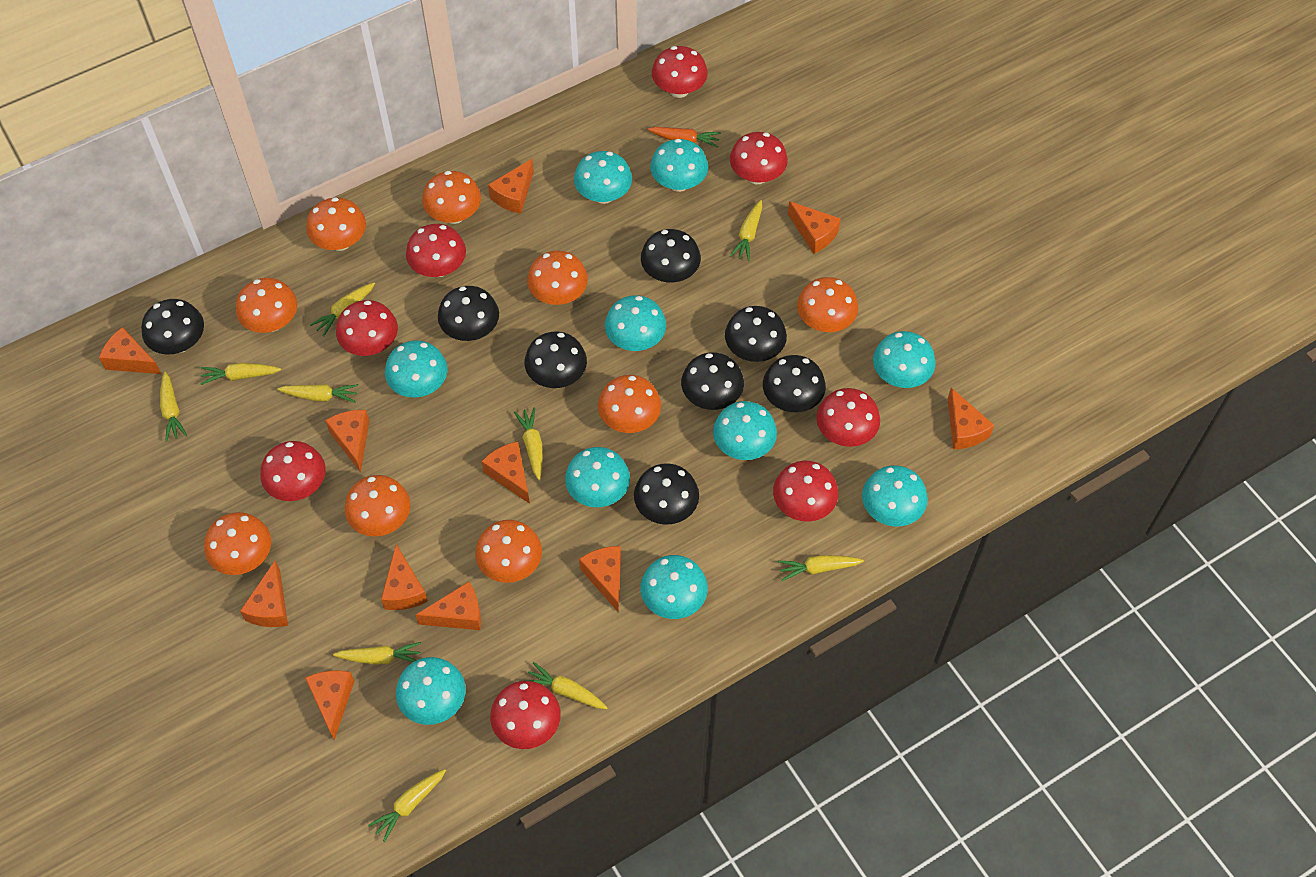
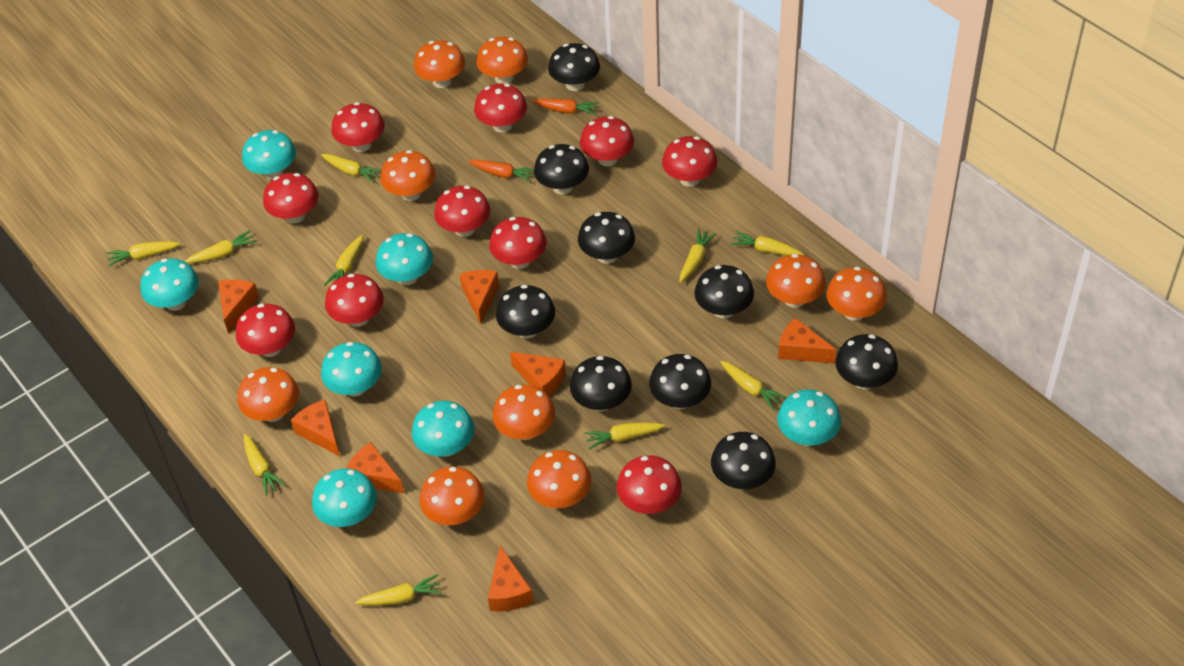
black mushroom: [141,299,204,354] [438,286,499,341] [525,331,587,388] [634,463,699,525] [641,229,701,283] [681,352,744,410] [725,306,787,362] [763,355,826,412] = 8 -> [496,285,555,339] [534,144,589,194] [548,43,600,91] [570,356,632,411] [578,212,635,264] [649,354,711,409] [694,265,754,318] [711,432,776,489] [835,334,898,390] = 9
orange carrot: [647,127,721,148] = 1 -> [469,159,534,182] [531,98,599,115] = 2
orange cheese: [99,327,161,374] [240,561,288,627] [305,671,354,740] [325,410,369,472] [381,544,428,610] [416,582,481,630] [481,441,530,504] [488,159,534,214] [579,546,621,613] [788,201,841,254] [948,388,994,449] = 11 -> [218,279,259,334] [291,400,340,456] [346,442,404,493] [460,270,499,324] [488,546,533,611] [510,352,566,396] [778,318,836,363] = 7
red mushroom: [260,441,326,501] [336,300,398,356] [406,224,466,277] [490,681,561,749] [652,46,708,98] [730,132,788,184] [773,461,838,522] [816,388,880,447] = 8 -> [236,304,295,357] [263,173,319,223] [325,274,384,327] [331,102,385,152] [434,186,490,237] [474,84,527,132] [489,217,547,269] [580,116,634,166] [616,455,682,514] [662,136,717,187] = 10
turquoise mushroom: [385,340,448,398] [396,657,466,725] [565,447,630,507] [574,151,632,204] [605,295,666,351] [640,555,708,619] [650,139,708,192] [713,401,777,460] [862,465,928,527] [873,331,936,388] = 10 -> [141,259,199,311] [242,130,296,179] [312,468,377,527] [321,342,382,397] [376,233,433,285] [412,401,475,457] [777,390,841,446] = 7

